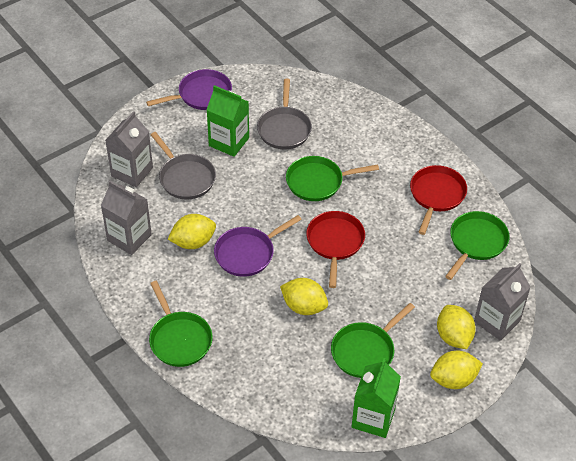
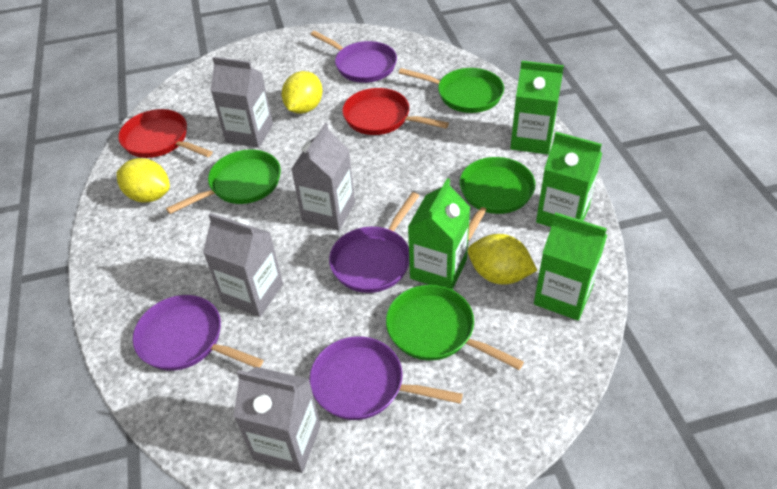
green carton: [206,85,249,157] [352,358,401,438] = 2 -> [408,178,470,290] [510,61,564,155] [534,213,607,320] [536,132,602,227] = 4
grey carton: [101,181,152,255] [105,111,153,187] [474,263,531,341] = 3 -> [203,213,283,317] [210,57,273,148] [233,367,321,473] [291,123,355,230] = 4
grey pan: [151,132,216,199] [257,79,312,149] = 2 -> none = 0
purple pan: [146,69,232,110] [214,215,302,277] = 2 -> [133,295,264,371] [309,336,463,420] [310,31,397,83] [329,192,419,293] = 4
yellow lemon: [168,214,216,249] [280,278,328,315] [430,351,483,389] [437,305,476,349] = 4 -> [116,158,170,203] [282,71,323,114] [468,234,537,285] = 3

